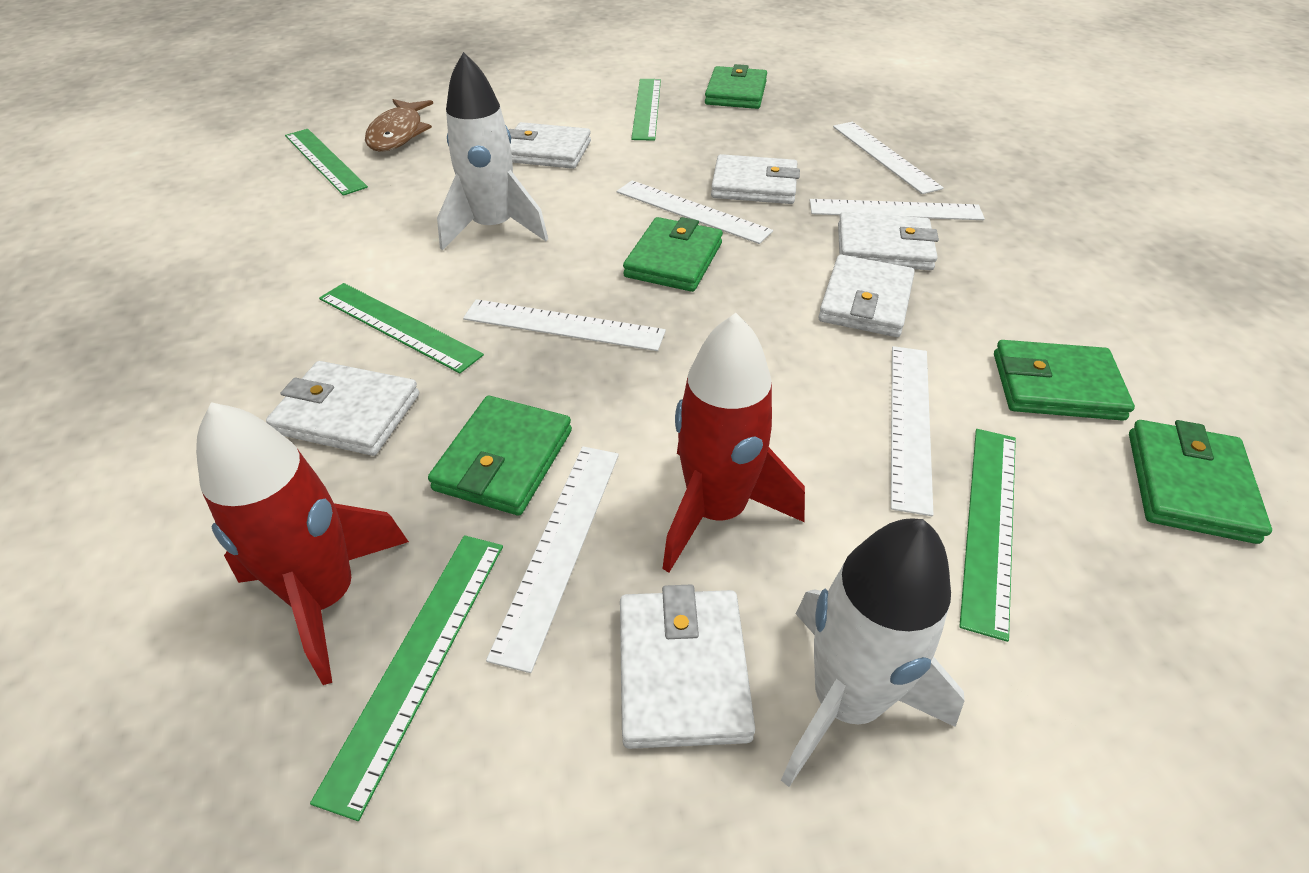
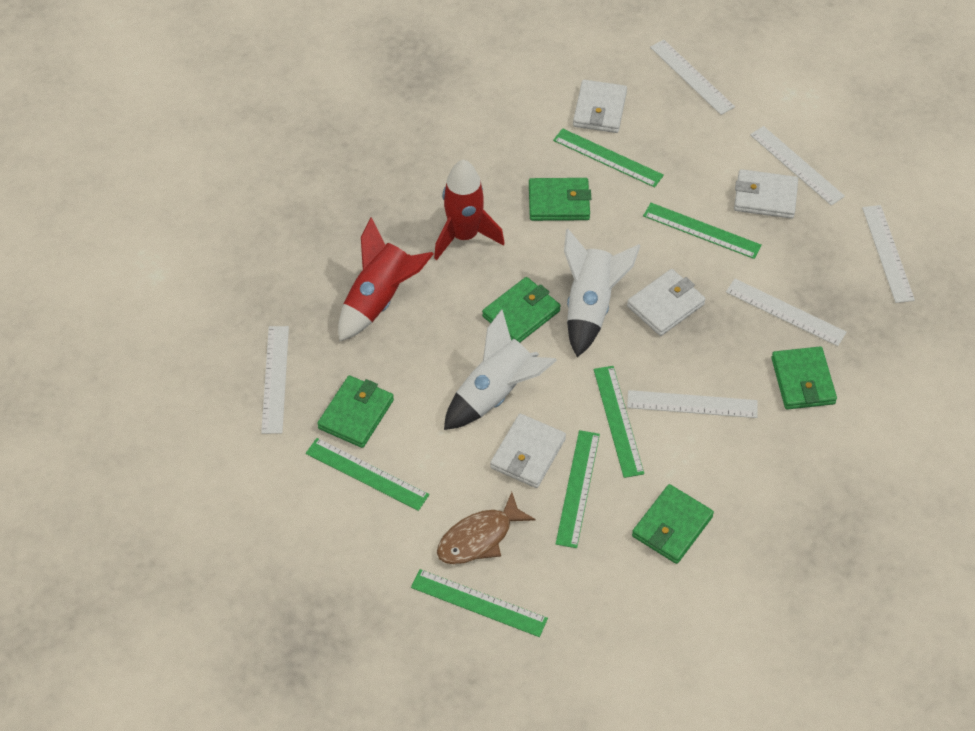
green ruler: [285,129,368,196] [310,535,503,821] [319,283,484,373] [631,79,661,141] [959,429,1016,642] = 5 -> [306,438,430,511] [411,569,548,637] [553,128,664,188] [556,430,600,548] [594,366,644,478] [643,203,762,259] = 6
white wallet: [266,361,419,456] [509,122,591,169] [620,585,755,749] [711,154,800,204] [819,255,915,337] [838,212,939,270] = 6 -> [490,414,566,488] [573,80,627,133] [627,269,706,336] [734,169,798,219] = 4

